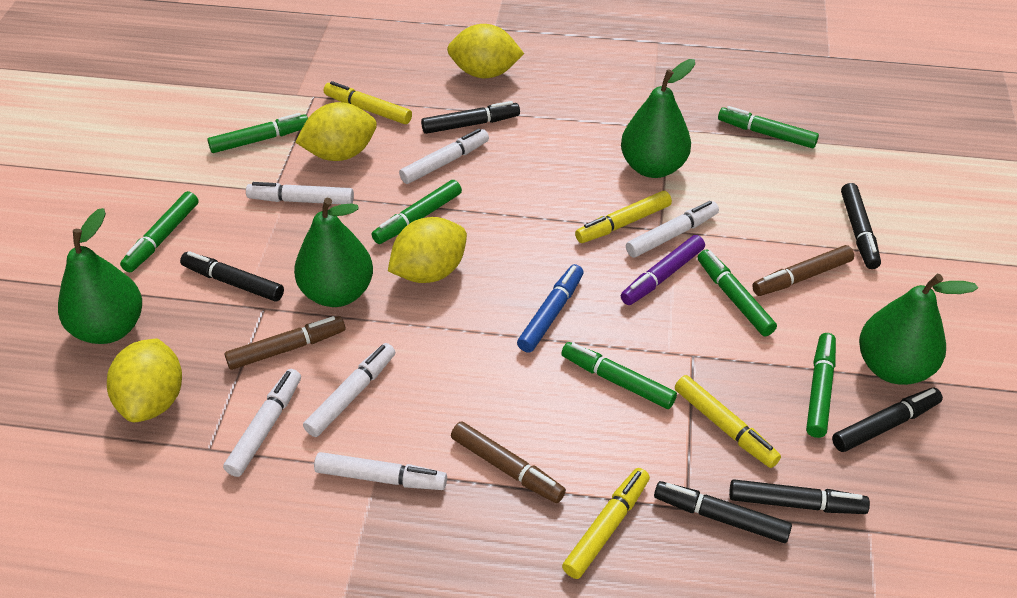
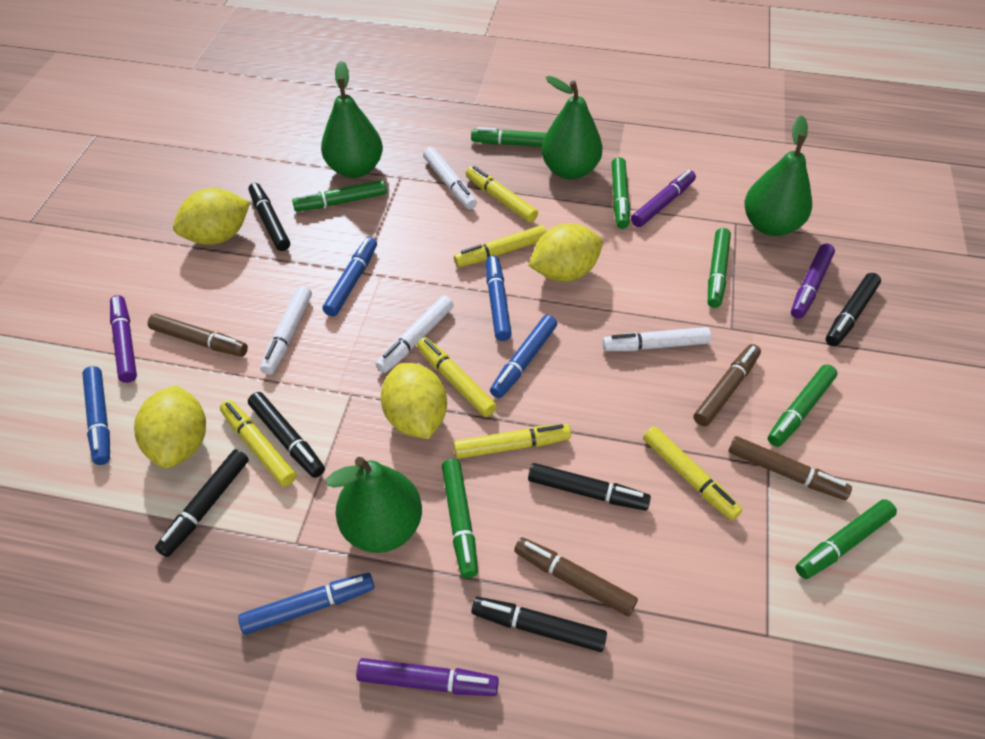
blue marker: [517,264,584,353] = 1 -> [82,366,110,465] [238,573,374,635] [323,237,377,316] [486,256,512,341] [490,315,557,398] = 5
brown marker: [224,316,345,370] [451,422,566,503] [752,245,854,296] = 3 -> [148,314,248,357] [514,537,638,616] [693,344,761,426] [728,436,852,500] = 4
purple marker: [621,235,705,305] = 1 -> [110,295,137,383] [356,658,499,696] [631,170,696,227] [791,244,835,319] = 4
white marker: [223,369,301,477] [246,182,354,204] [303,343,395,437] [314,452,447,490] [399,129,489,184] [626,201,719,258] = 6 -> [260,286,312,375] [376,296,454,373] [423,147,477,209] [603,327,711,351] = 4
yellow marker: [324,81,412,124] [562,468,650,579] [575,191,672,243] [675,375,781,468] = 4 -> [220,400,296,487] [417,337,497,417] [454,225,547,267] [454,424,571,459] [466,166,538,222] [643,426,742,520] = 6

